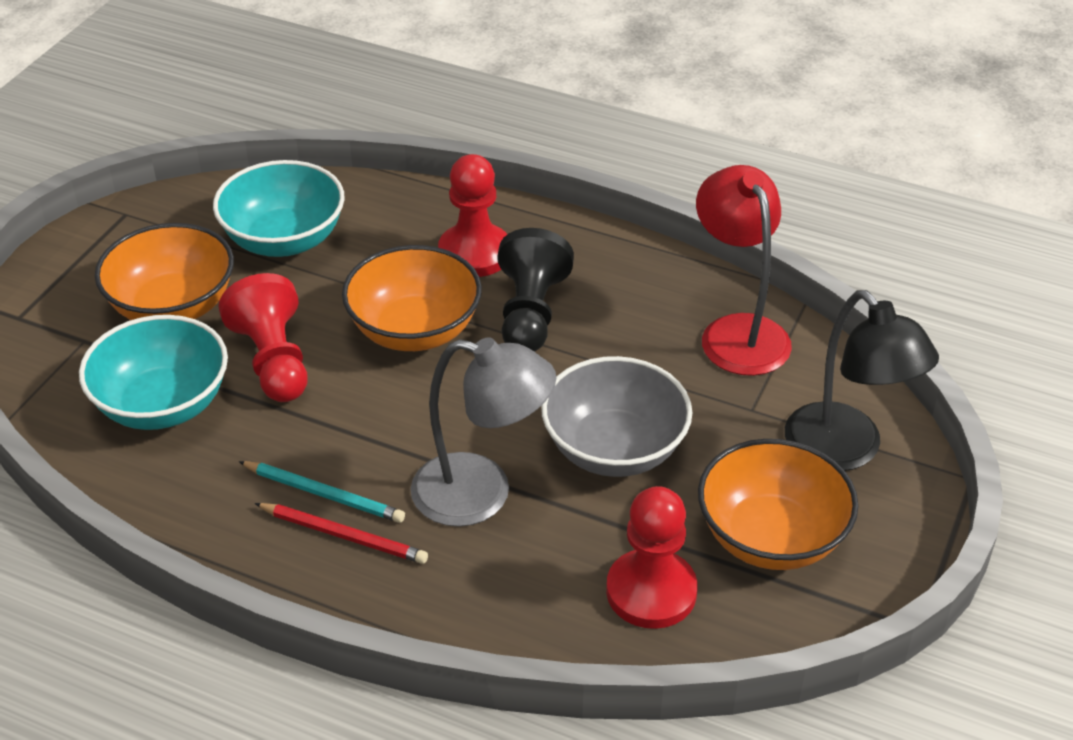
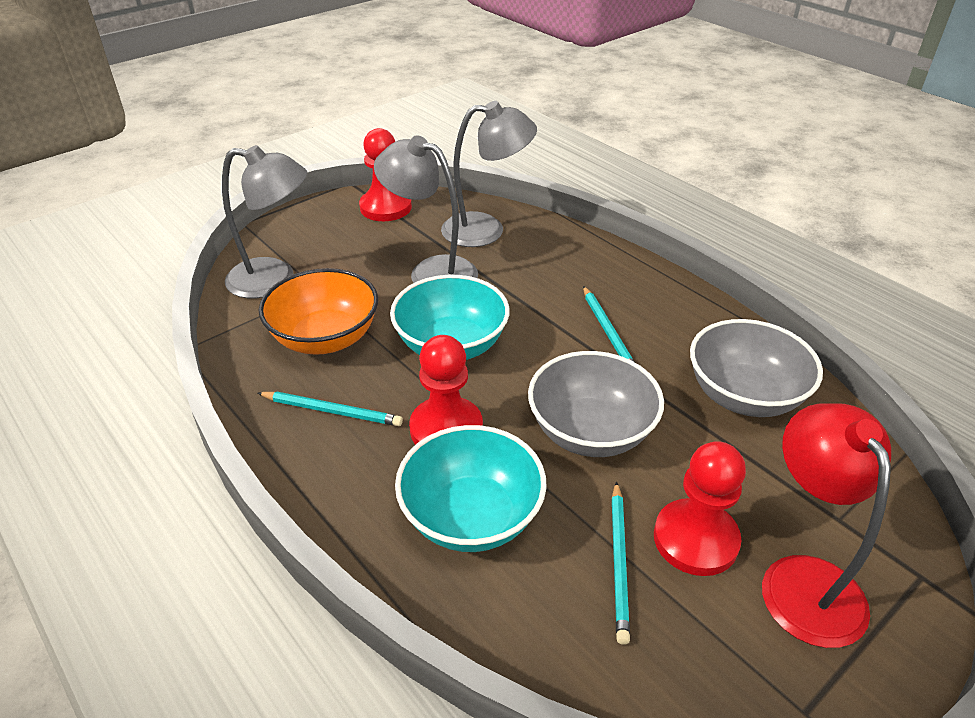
black lamp: [785,290,939,471] = 1 -> none = 0
black pawn: [497,228,574,352] = 1 -> none = 0
grey bowl: [541,356,693,477] = 1 -> [528,351,664,457] [690,319,823,417] = 2
grey lamp: [410,337,556,527] = 1 -> [222,145,307,298] [374,135,478,283] [441,101,537,247] = 3
orange bowl: [95,223,234,320] [342,245,482,351] [698,439,859,570] = 3 -> [259,268,378,355] = 1
red pencil: [254,503,428,564] = 1 -> none = 0
turquoise pencil: [239,461,405,523] = 1 -> [258,392,403,426] [583,286,634,362] [611,481,630,645] = 3

